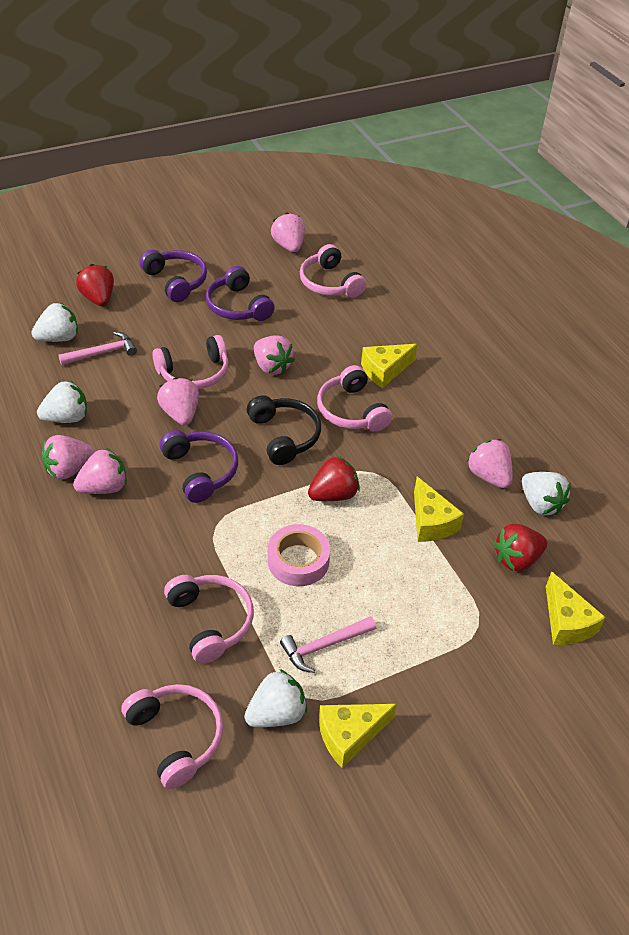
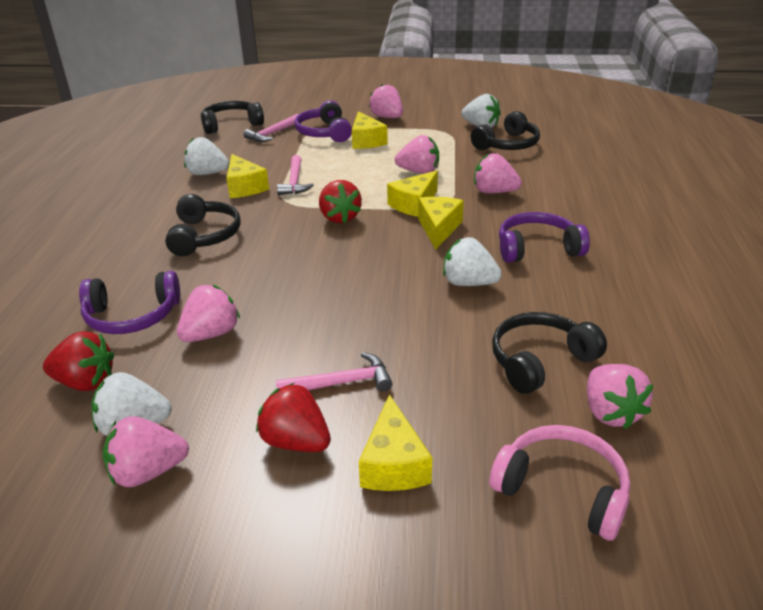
black headphones: [247,395,321,465] = 1 -> [165,194,241,256] [201,101,264,134] [471,111,540,150] [492,312,607,394] = 4
pink hammer: [58,332,137,365] [280,616,376,673] = 2 -> [244,114,299,142] [276,352,393,391] [277,155,314,195] = 3
pink headphones: [121,684,223,789] [152,335,228,389] [164,575,254,664] [300,244,366,298] [317,365,392,431] = 5 -> [489,425,630,541] = 1
pink tape: [268,524,330,586] = 1 -> none = 0
yellow cheese: [319,704,397,768] [361,344,417,388] [414,476,464,542] [546,571,606,645] = 4 -> [227,154,269,198] [352,111,388,149] [359,394,432,491] [387,170,438,217] [418,197,464,250] = 5

